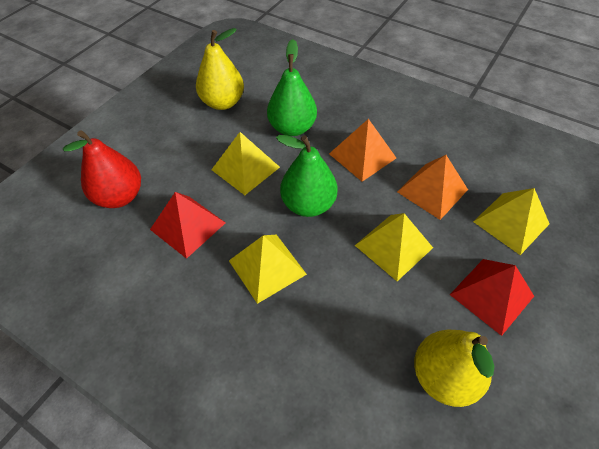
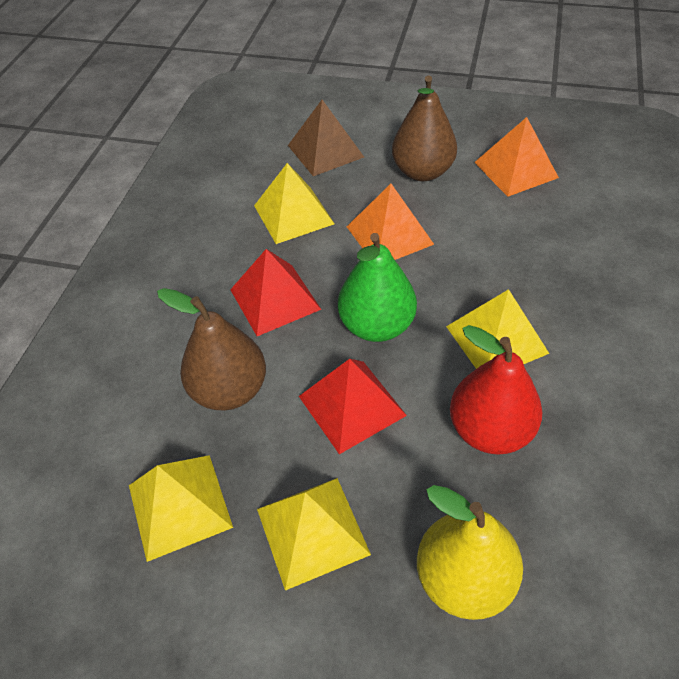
brown pear: none = 0 -> [157,288,266,410] [392,75,457,181] = 2
brown pyramid: none = 0 -> [288,100,364,176] = 1
green pear: [267,39,317,136] [276,135,337,217] = 2 -> [338,233,417,342] = 1
yellow pear: [196,28,244,110] [414,330,494,407] = 2 -> [417,485,523,620] = 1

